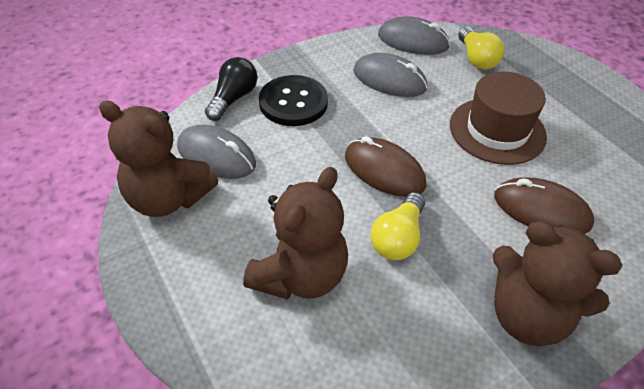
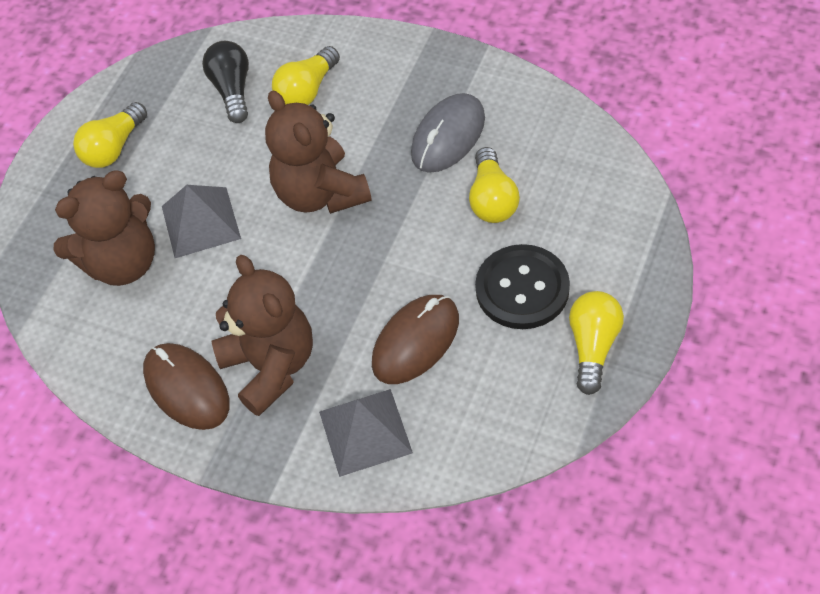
brown hat: [450,72,547,165] = 1 -> none = 0
grey mouse: [177,124,256,179] [353,53,428,97] [378,16,450,55] = 3 -> [411,93,485,173] = 1
grey pyramid: none = 0 -> [162,185,241,258] [319,389,413,477] = 2
yellow light bulb: [371,192,425,260] [458,27,505,69] = 2 -> [73,102,147,168] [272,46,340,105] [469,147,520,223] [569,291,624,395] = 4

